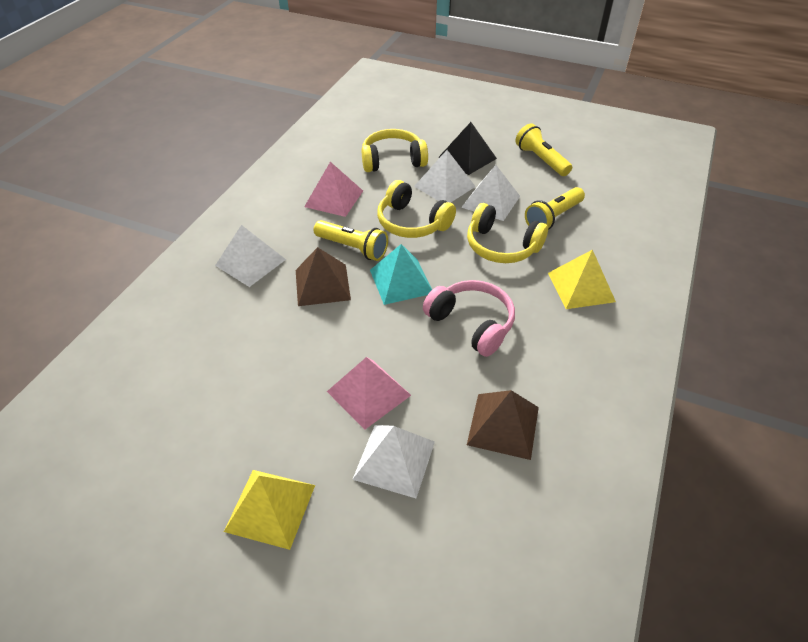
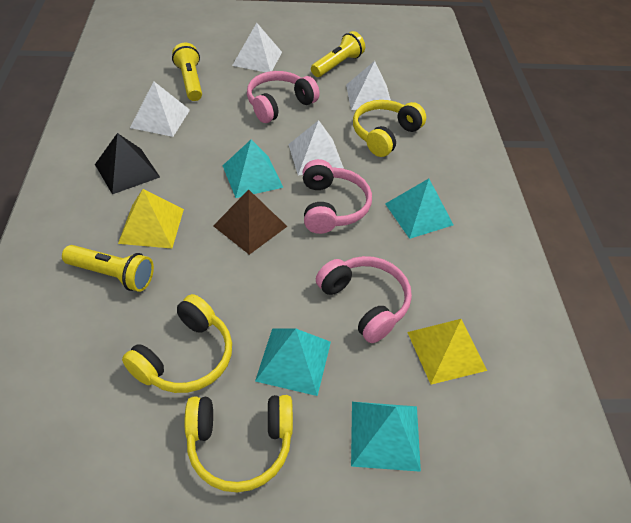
brown pyramid: [296,247,351,306] [467,390,539,460] = 2 -> [213,190,288,255] = 1
pink headphones: [423,280,515,357] = 1 -> [247,71,320,123] [303,159,372,234] [316,256,412,343] = 3
pink pyramid: [304,162,363,217] [327,357,411,430] = 2 -> none = 0
turquoise pyramid: [370,244,432,305] = 1 -> [223,140,283,198] [255,328,331,396] [351,402,421,472] [385,179,453,239] = 4

